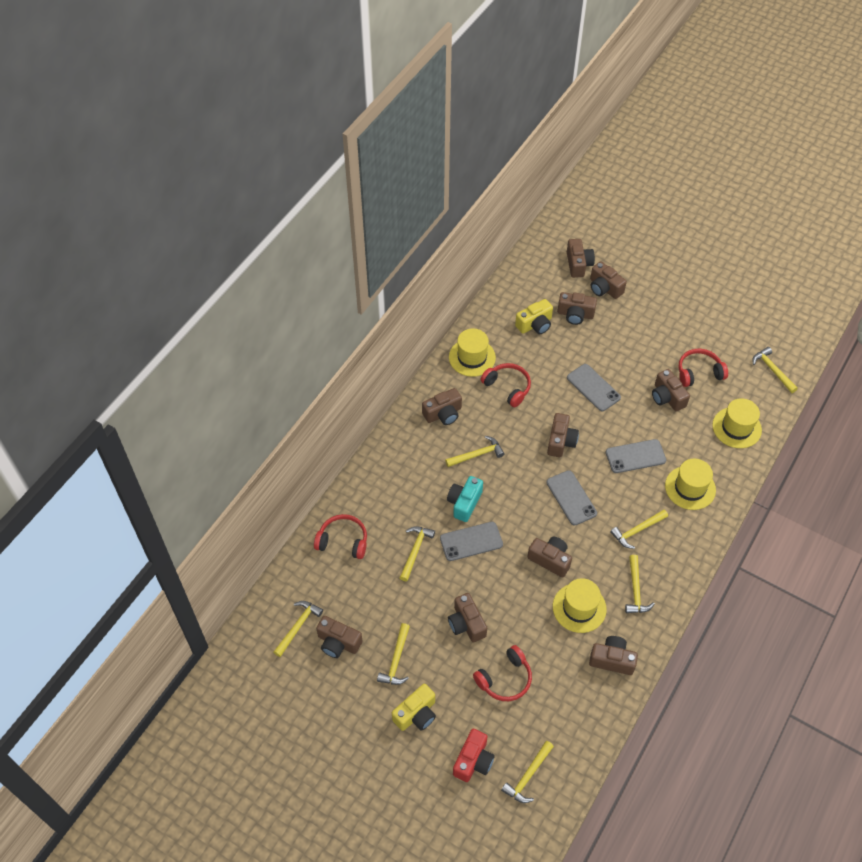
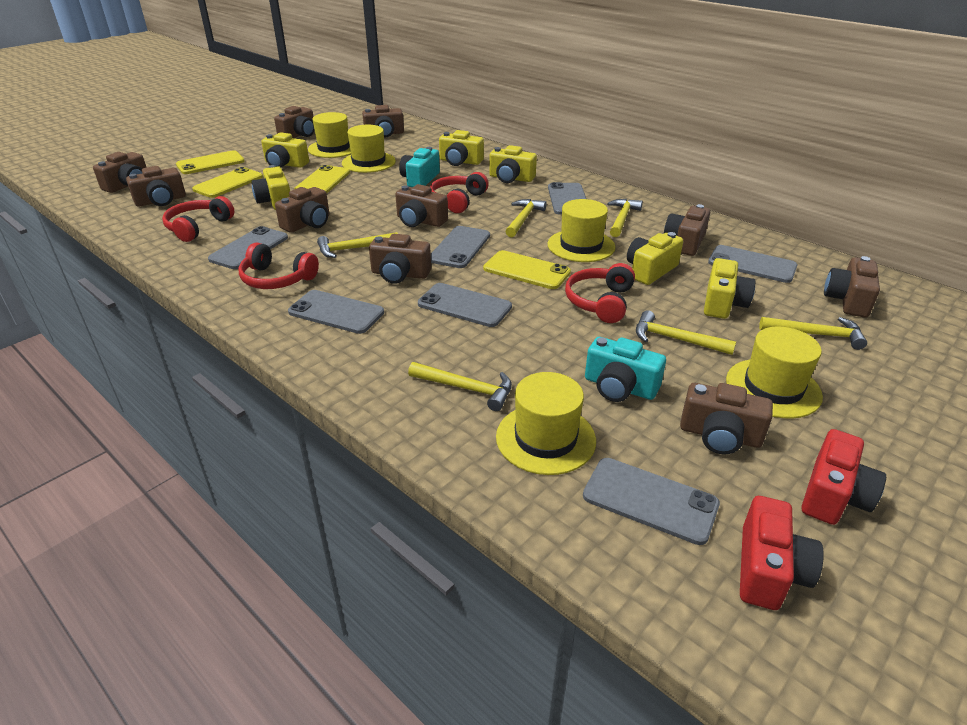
grey phone: [440,522,503,561] [546,470,597,525] [567,364,621,411] [606,439,666,473] = 4 -> [208,226,288,269] [288,290,384,334] [418,283,512,327] [431,226,490,268] [548,182,586,215] [583,458,720,545] [708,245,797,283] = 7
red camera: [453,729,495,782] = 1 -> [740,496,824,610] [802,429,886,525] = 2
turquoise camera: [447,476,483,522] = 1 -> [399,147,440,187] [585,337,666,402] = 2
yellow camera: [392,684,436,731] [515,299,553,334] = 2 -> [251,165,290,210] [261,132,309,168] [439,130,484,166] [489,145,537,183] [627,232,683,285] [704,258,756,319] = 6
yellow hammer: [274,601,323,657] [377,623,410,685] [400,526,435,581] [445,436,504,467] [501,741,554,803] [610,510,668,549] [625,555,655,613] [752,347,798,393] = 8 -> [317,232,398,258] [408,362,512,411] [505,199,547,237] [607,199,643,237] [636,310,736,355] [759,317,867,350] = 6
yellow hat: [449,328,496,377] [553,578,607,633] [665,459,716,510] [712,398,762,448] = 4 -> [308,112,351,158] [342,125,396,173] [496,372,596,475] [548,199,615,262] [726,327,823,419] = 5
yellow phone: none = 0 -> [176,150,245,174] [192,167,263,198] [294,165,350,193] [483,250,571,289] = 4

